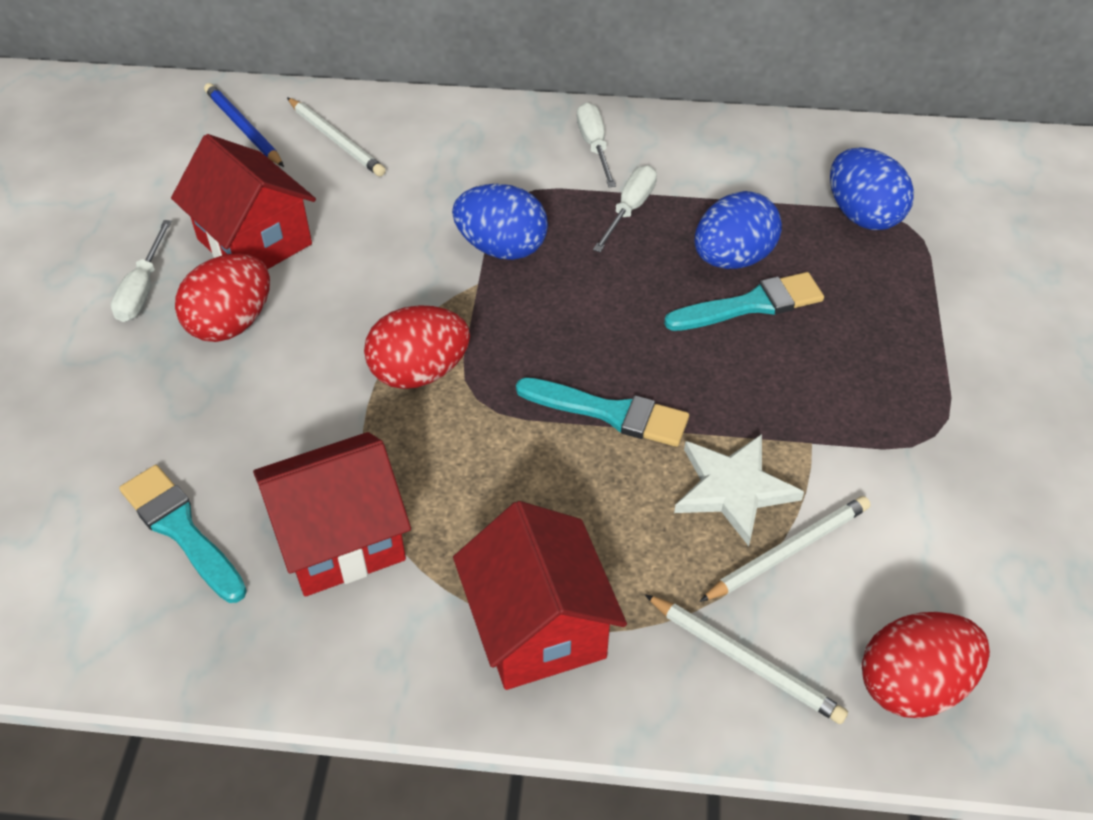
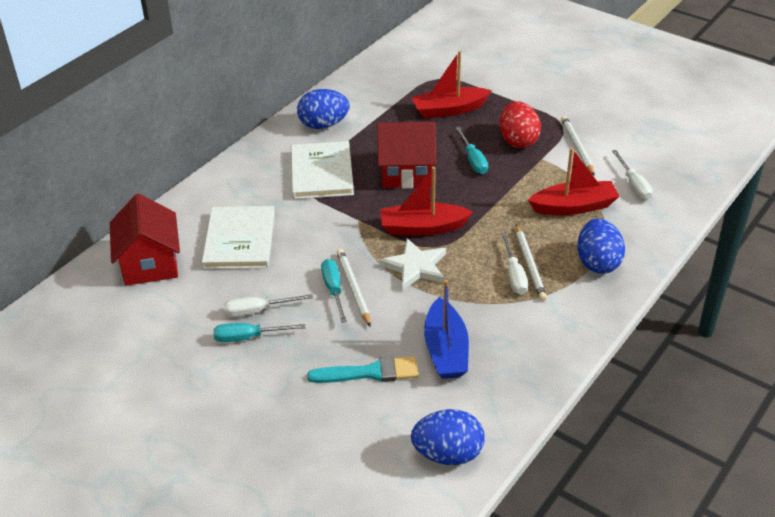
blue boat: none = 0 -> [424,280,469,379] = 1
blue pencil: [204,83,284,167] = 1 -> none = 0
red boat: none = 0 -> [380,167,473,236] [411,51,492,119] [528,148,620,215] = 3
red egg: [175,253,270,342] [364,305,470,389] [862,612,990,718] = 3 -> [500,101,541,148] = 1
red house: [171,134,316,269] [253,432,411,597] [453,501,627,690] = 3 -> [110,193,180,286] [377,122,436,188] = 2
turquoise brush: [119,465,247,603] [516,377,689,447] [664,272,824,331] = 3 -> [307,356,419,383] = 1
turquoise screwdriver: none = 0 -> [213,323,305,342] [321,259,347,323] [456,127,488,174] = 3
white book: none = 0 -> [202,206,275,269] [291,141,354,199] = 2

